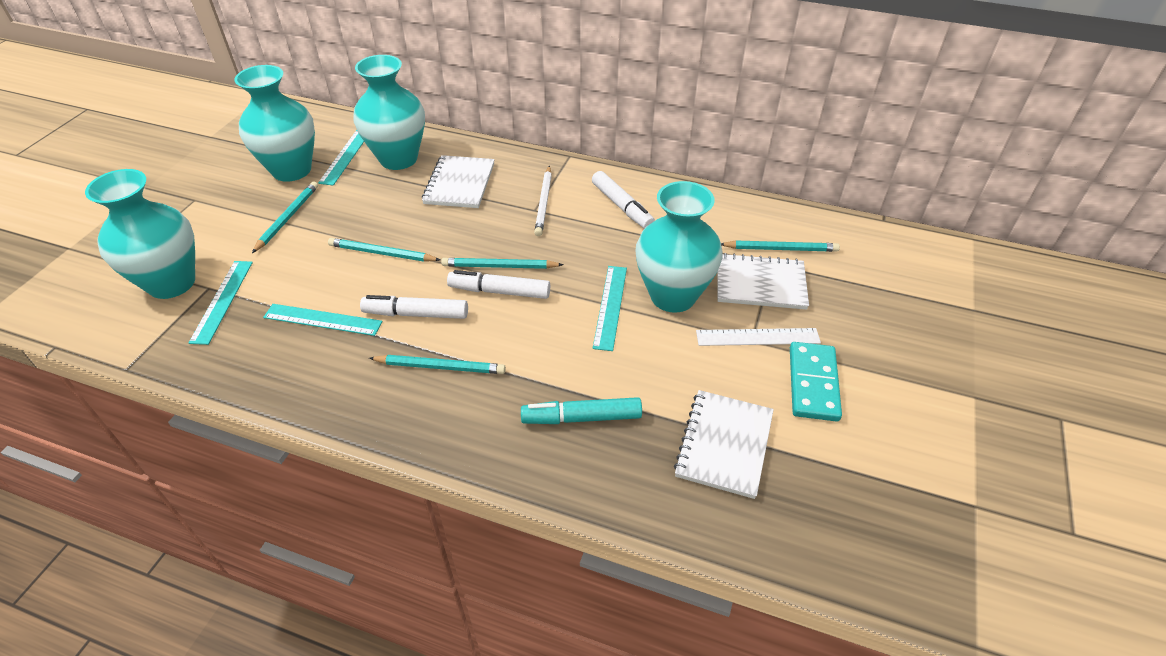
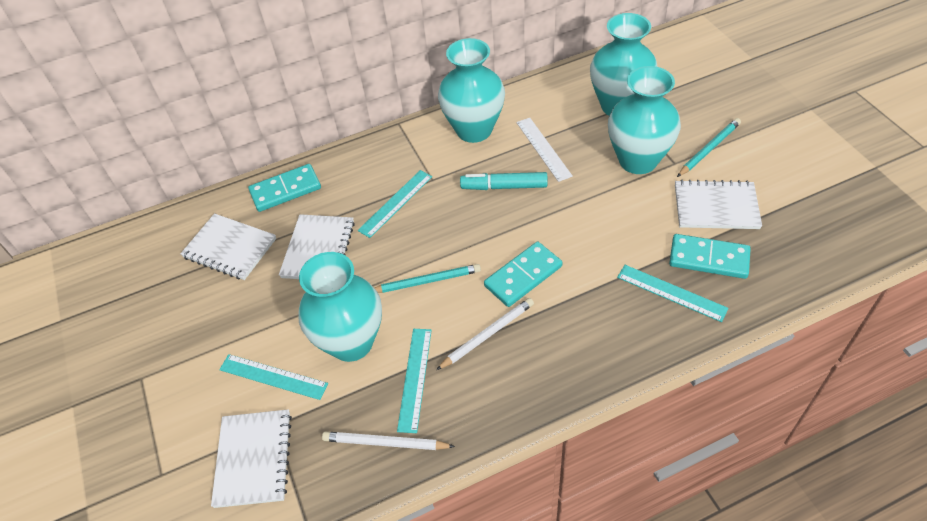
turquoise domino: [790,342,842,422] = 1 -> [248,164,321,212] [484,242,562,307] [669,234,751,279] = 3
turquoise pencil: [252,182,318,253] [328,238,440,262] [369,355,506,374] [441,258,564,269] [721,240,840,252] = 5 -> [375,264,481,293] [677,118,741,177] = 2
white marker: [360,295,468,319] [447,270,550,299] [592,171,655,229] = 3 -> none = 0
white notebook: [422,155,495,208] [674,390,774,499] [717,253,809,310] = 3 -> [180,213,276,280] [211,409,292,508] [279,214,355,279] [675,180,762,229] = 4
white pencil: [534,166,552,236] = 1 -> [322,432,455,450] [436,298,534,370] = 2

